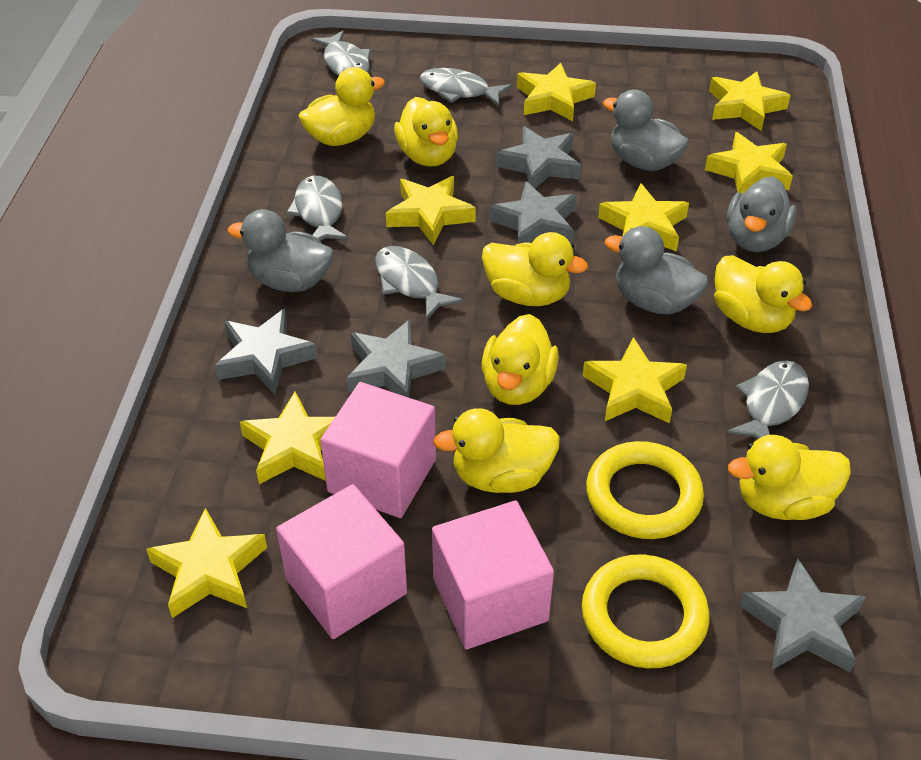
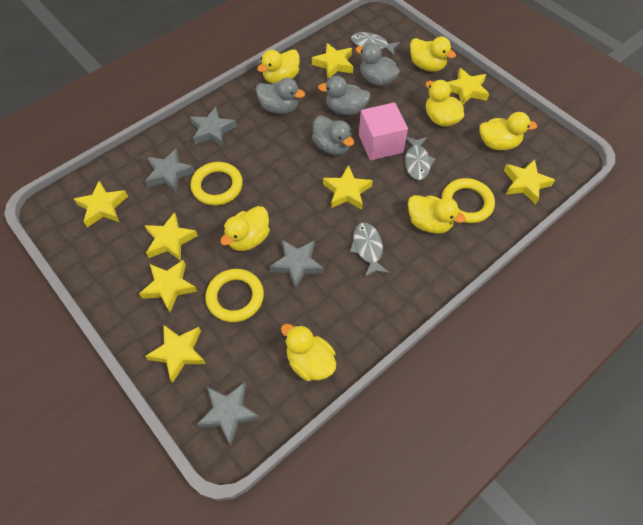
grey fish: [286,176,349,241] [311,31,371,76] [375,246,463,320] [420,68,512,106] [727,360,809,440] = 5 -> [350,223,389,277] [351,32,400,55] [405,137,436,180] = 3
grey star: [215,309,317,394] [347,319,446,398] [489,181,576,244] [496,126,581,188] [740,558,866,672] = 5 -> [145,149,195,193] [190,107,237,147] [196,382,260,446] [269,240,324,289] = 4
pink cube: [276,484,407,639] [320,382,436,518] [432,501,554,649] = 3 -> [359,102,408,161] = 1
yellow ring: [582,554,710,668] [586,441,704,539] = 2 -> [190,162,243,206] [205,269,264,322] [442,178,495,223] = 3

